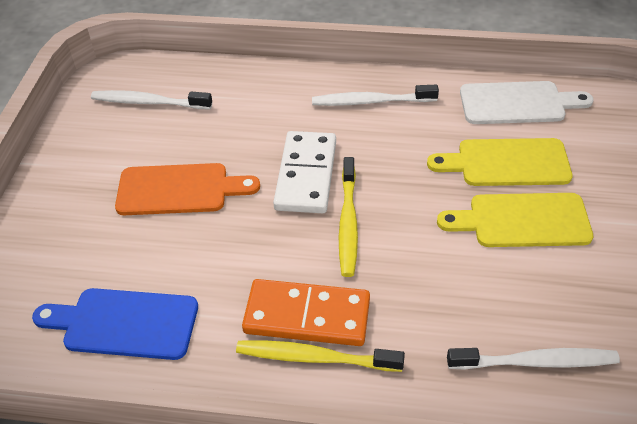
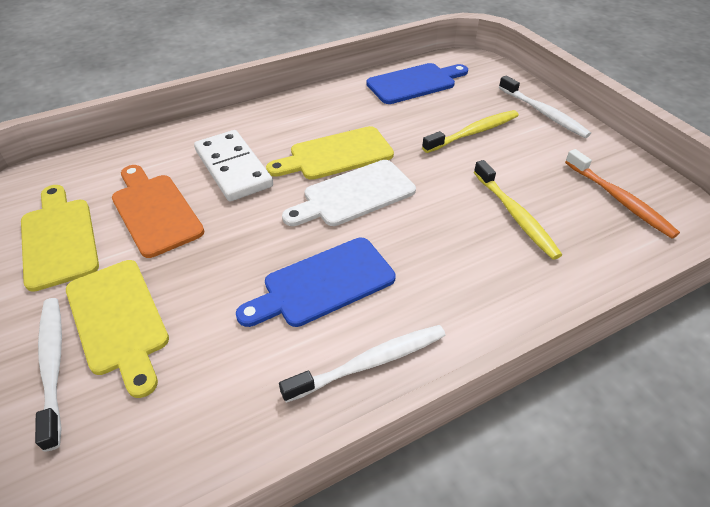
blue cutting board: [32,288,198,360] = 1 -> [236,238,396,327] [366,63,468,104] = 2
orange domino: [242,279,370,346] = 1 -> none = 0
orange toothbrush: none = 0 -> [565,149,680,239] = 1
yellow cutting board: [427,138,573,186] [437,193,593,247] = 2 -> [21,185,99,292] [66,260,169,398] [266,126,394,180] = 3

